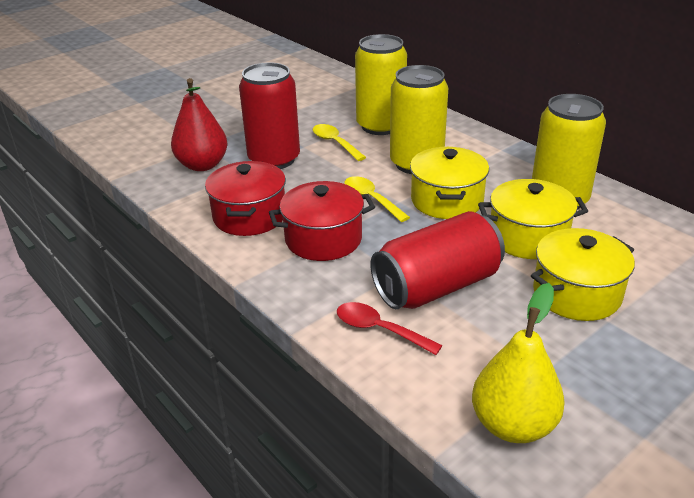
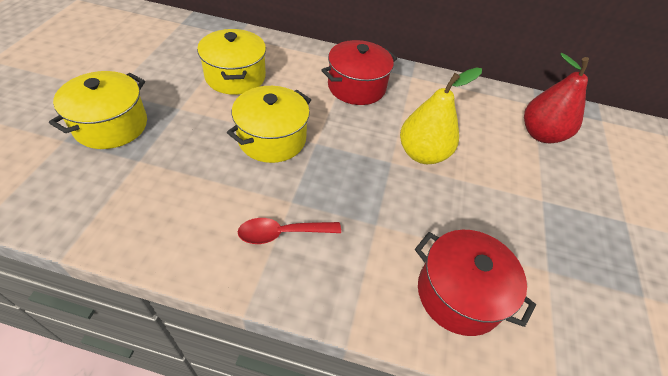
red can: [239,62,300,169] [371,211,505,309] = 2 -> none = 0
yellow can: [355,34,407,135] [390,65,448,174] [532,94,606,210] = 3 -> none = 0
yellow spoon: [313,124,366,161] [344,176,410,222] = 2 -> none = 0

